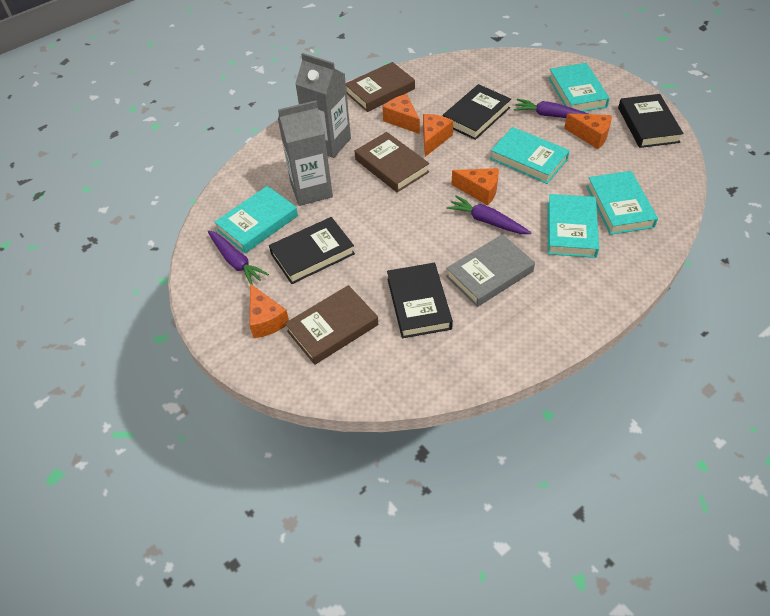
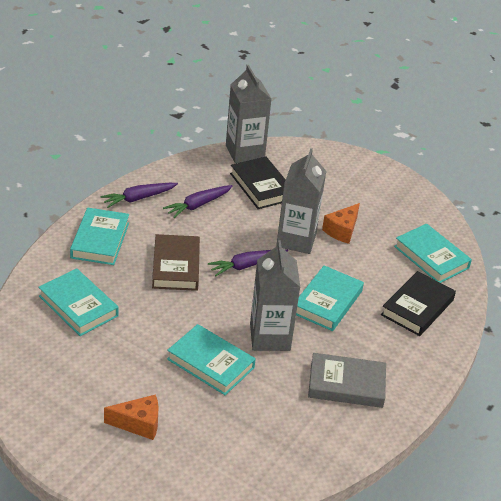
black book: [269,217,355,284] [387,263,453,338] [442,84,511,140] [618,94,684,148] = 4 -> [230,157,286,209] [381,271,456,336] = 2
brown book: [285,285,378,365] [346,62,415,112] [355,132,429,192] = 3 -> [152,234,200,291] = 1
grey carton: [278,101,333,206] [295,53,351,158] = 2 -> [226,65,271,163] [250,240,300,351] [276,148,326,254] = 3
orange cheese: [249,284,289,338] [382,94,420,134] [423,114,453,157] [451,168,499,205] [564,113,612,149] = 5 -> [104,394,159,440] [322,203,360,244] = 2

